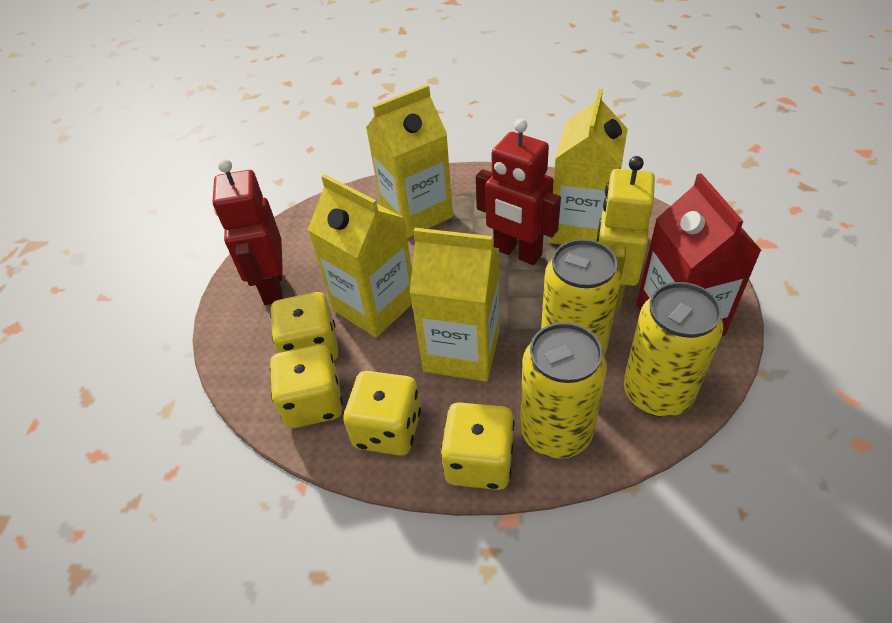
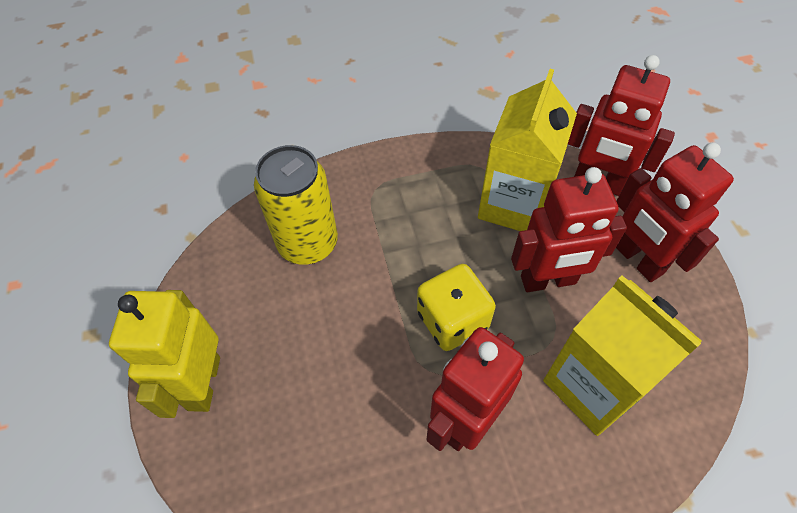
red carton: [636,173,762,336] = 1 -> none = 0
red robot: [213,159,283,305] [476,119,561,265] = 2 -> [427,327,524,451] [511,167,627,292] [568,55,675,196] [616,143,734,282] = 4
yellow can: [520,322,607,459] [541,239,621,355] [624,282,723,417] = 3 -> [254,145,338,265] = 1
yellow carton: [308,174,412,338] [366,85,453,238] [409,228,499,382] [549,89,628,245] = 4 -> [478,69,577,231] [543,275,702,436] = 2
yellow dice: [270,292,338,361] [270,345,343,428] [343,371,421,456] [441,402,514,490] = 4 -> [417,264,496,351] = 1

